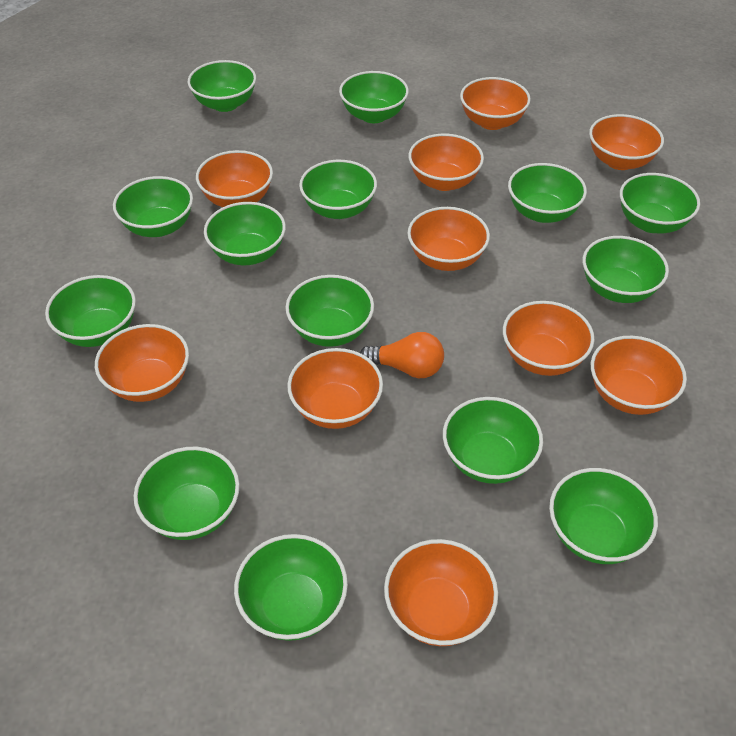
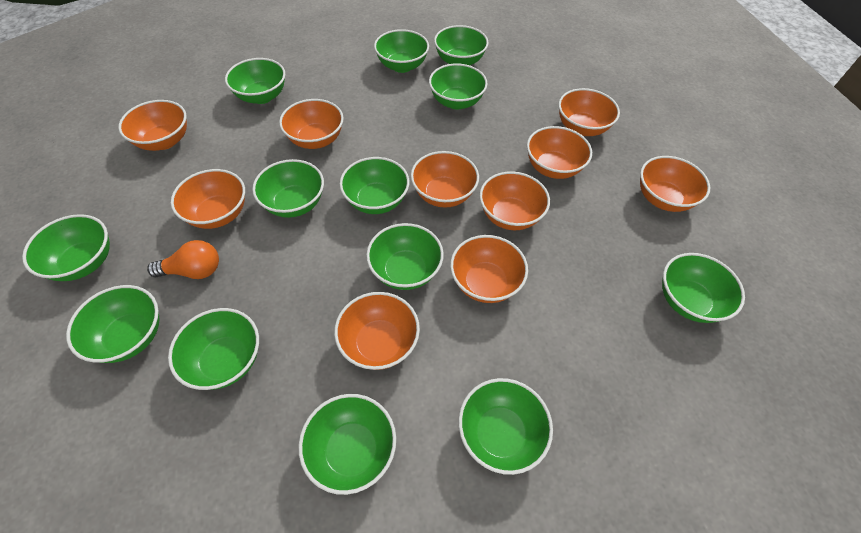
green bowl: [45,275,136,347] [113,176,193,237] [134,447,240,540] [188,60,256,112] [204,202,286,265] [234,534,348,641] [285,275,374,347] [299,160,377,219] [339,71,409,123] [443,397,543,484] [508,163,587,223] [549,468,658,564] [582,236,669,303] [620,173,700,233] = 14 -> [22,214,110,281] [66,285,159,363] [168,308,259,390] [225,58,285,104] [252,159,324,218] [298,394,396,495] [340,157,409,214] [366,223,444,290] [374,29,429,73] [429,63,488,110] [434,25,489,65] [459,378,553,475] [662,253,745,323] = 13

